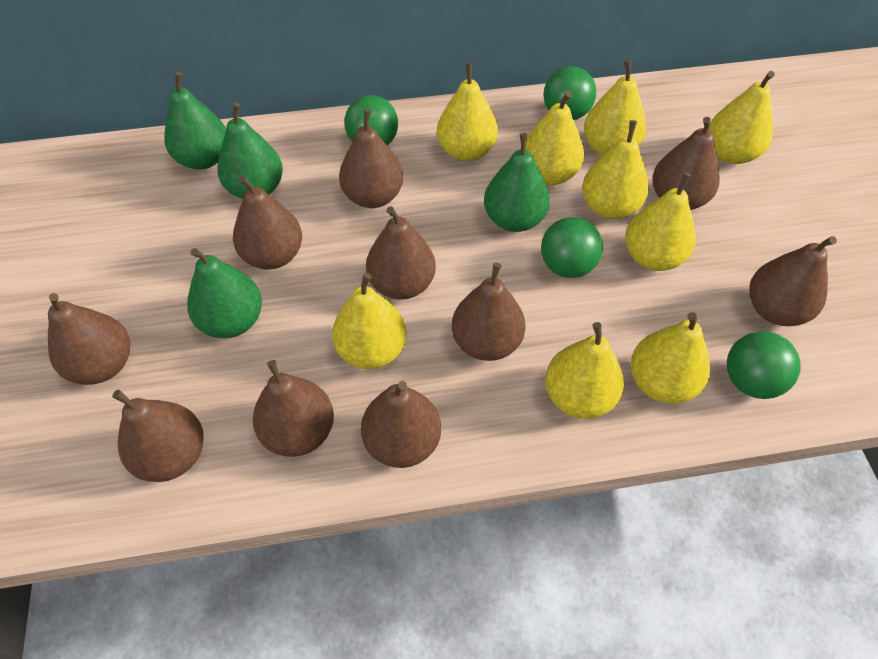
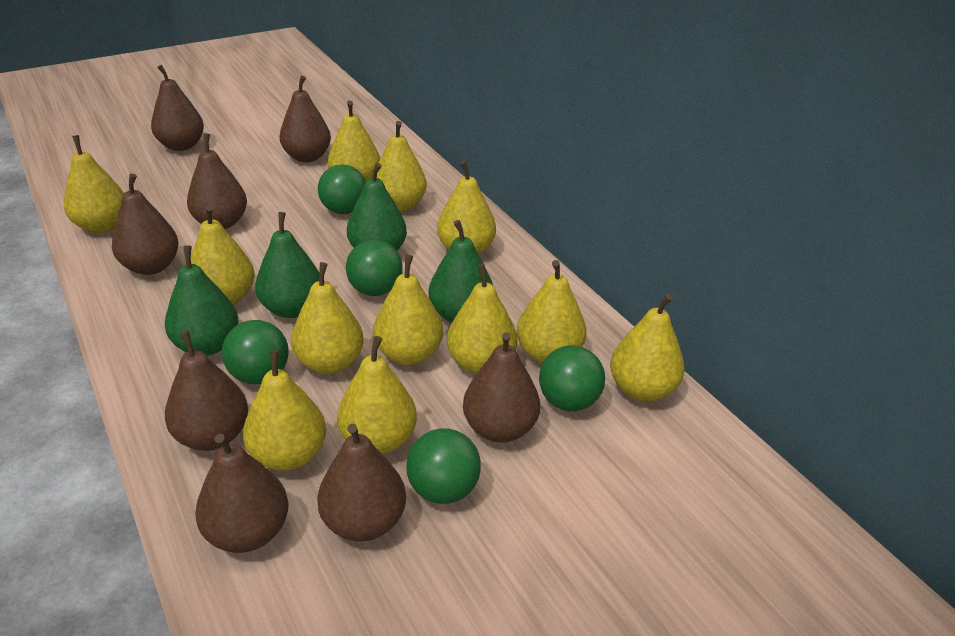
brown pear: [48,293,130,385] [112,390,204,482] [233,176,302,270] [253,360,334,457] [339,109,403,208] [361,381,441,468] [366,206,436,300] [452,263,525,361] [653,117,720,210] [749,236,837,326] = 10 -> [112,174,179,275] [151,65,204,151] [165,331,248,451] [187,133,247,229] [195,433,288,553] [279,76,331,162] [317,424,406,542] [463,332,540,442] = 8
green ball: [344,95,398,145] [541,217,603,278] [544,66,596,120] [727,331,801,399] = 4 -> [222,320,289,384] [318,165,366,214] [346,240,403,296] [406,428,481,504] [539,346,605,411] = 5
yellow pear: [332,273,407,369] [437,62,498,161] [526,91,584,185] [545,322,624,419] [582,120,649,219] [584,59,646,156] [625,172,696,271] [631,312,710,404] [708,71,775,164] = 9 -> [64,135,124,233] [190,205,255,305] [243,349,326,471] [291,262,364,374] [328,101,380,181] [337,336,417,454] [373,255,443,365] [377,121,427,211] [437,161,496,255] [447,264,517,374] [517,260,586,363] [610,294,685,402] = 12

